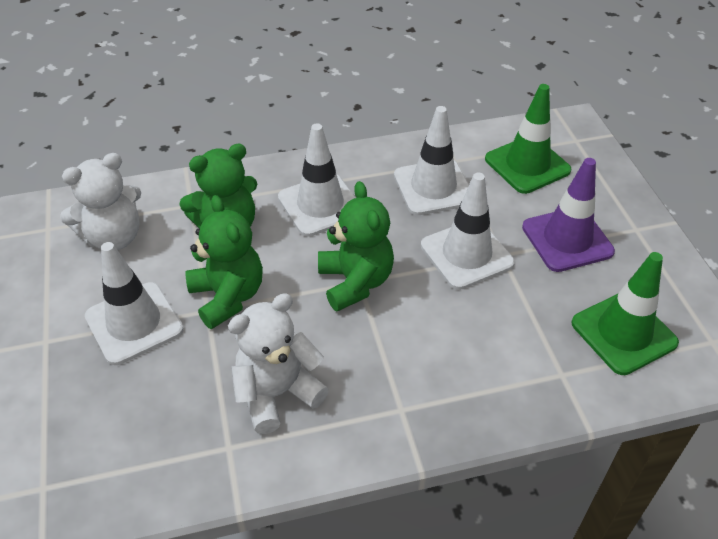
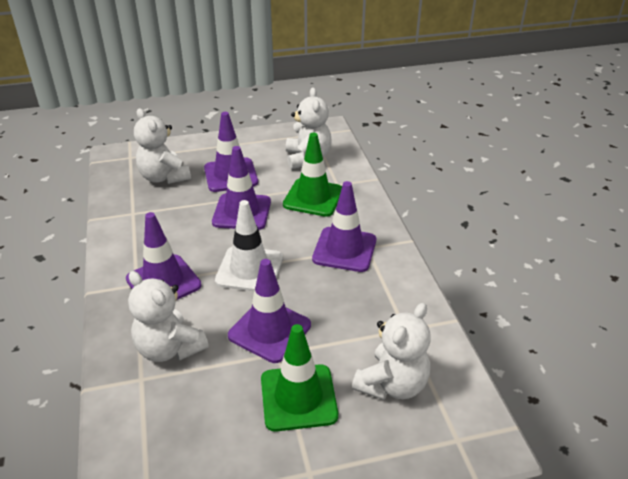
green teddy bear: [179,143,257,228] [185,195,263,329] [318,181,394,312] = 3 -> none = 0
purple traffic cone: [522,158,615,272] = 1 -> [126,212,202,300] [204,112,258,192] [212,146,271,230] [228,259,311,363] [312,181,376,272] = 5
white teddy bear: [60,153,141,250] [228,293,329,434] = 2 -> [128,271,209,362] [134,108,191,184] [286,88,331,169] [352,303,431,400] = 4
white traffic cone: [85,242,184,365] [278,123,356,237] [394,106,469,215] [421,173,515,290] = 4 -> [215,200,283,291] = 1

